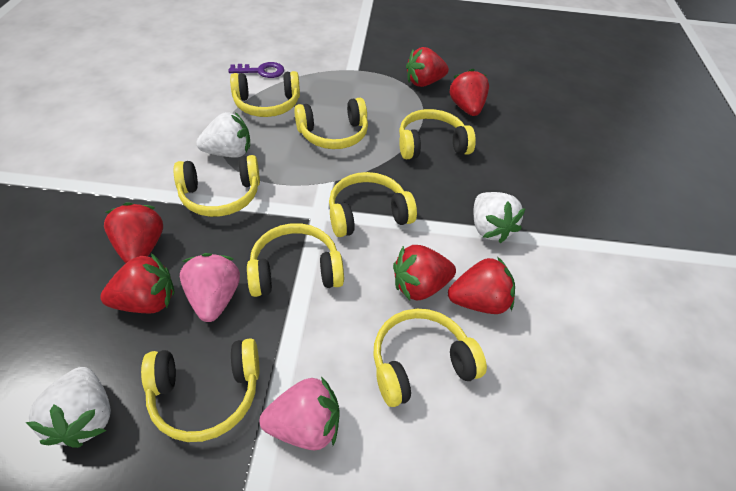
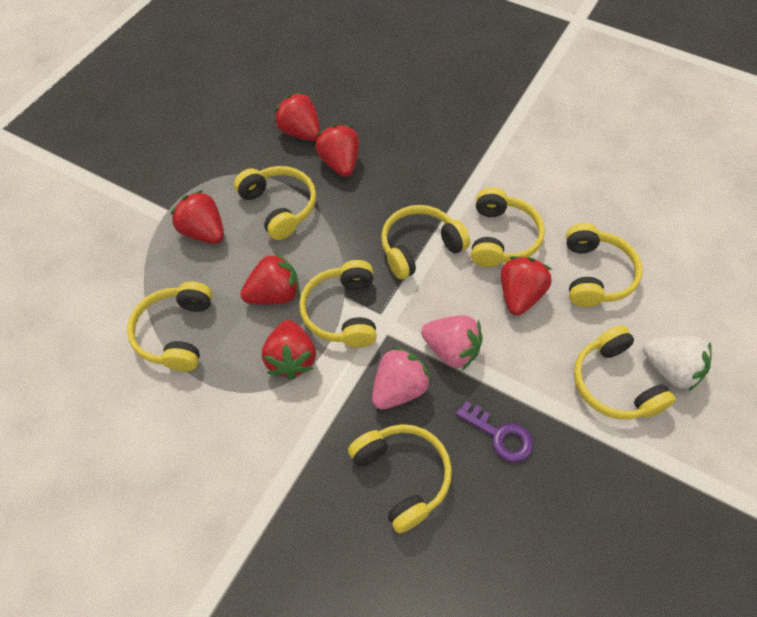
white strawberry: [26,367,111,448] [196,112,250,158] [473,192,526,243] = 3 -> [643,336,712,392] = 1

